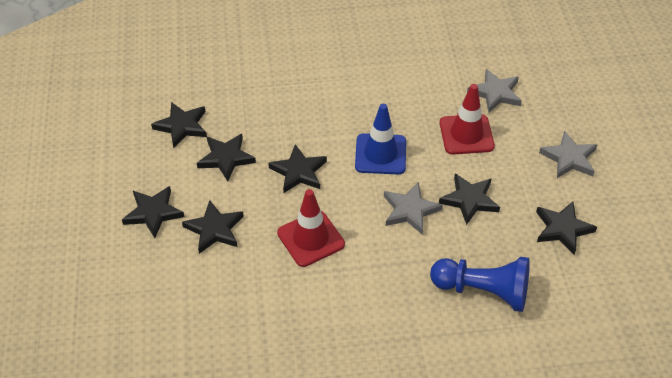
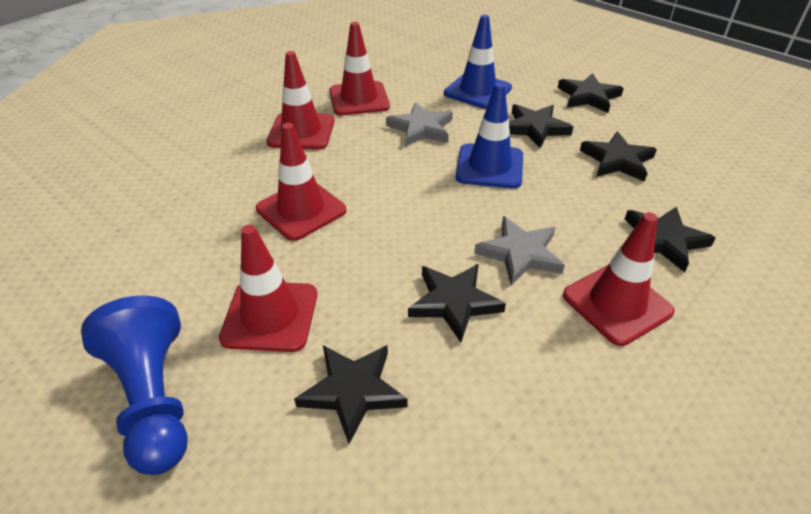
black star: [122,186,184,238] [151,102,207,148] [182,200,244,254] [197,134,256,181] [268,144,327,193] [439,173,500,225] [536,202,597,255] = 7 -> [294,345,408,444] [408,264,506,342] [509,104,573,148] [558,73,624,113] [580,131,657,182] [625,206,716,272] = 6
blue traffic cone: [355,104,406,174] = 1 -> [444,15,512,109] [456,83,523,189] = 2
grey star: [384,182,443,235] [467,69,522,112] [539,131,597,178] = 3 -> [386,102,453,147] [474,216,565,286] = 2
red traffic cone: [277,189,345,267] [440,84,495,155] = 2 -> [219,225,317,352] [256,123,347,241] [267,51,335,150] [329,22,390,115] [563,212,675,346] = 5

